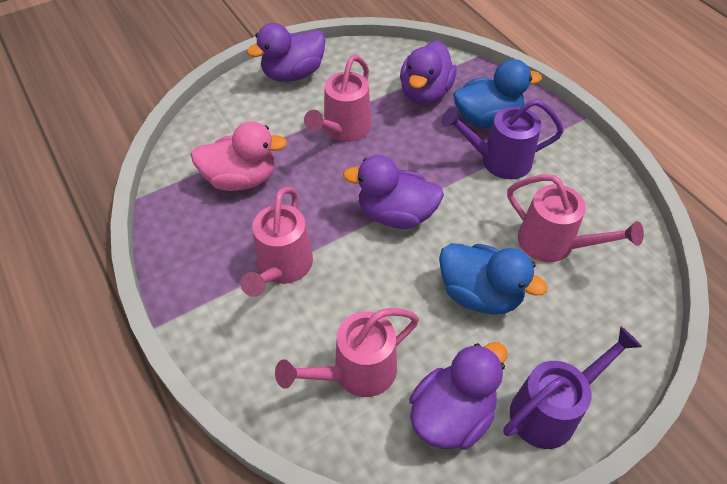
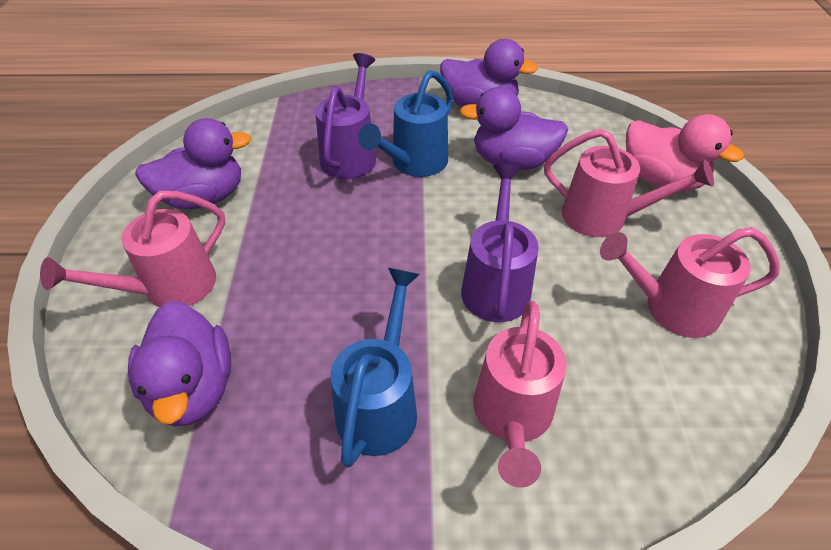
blue duck: [439,243,548,314] [453,59,542,128] = 2 -> none = 0
blue watering can: none = 0 -> [331,268,420,467] [358,70,453,177] = 2

